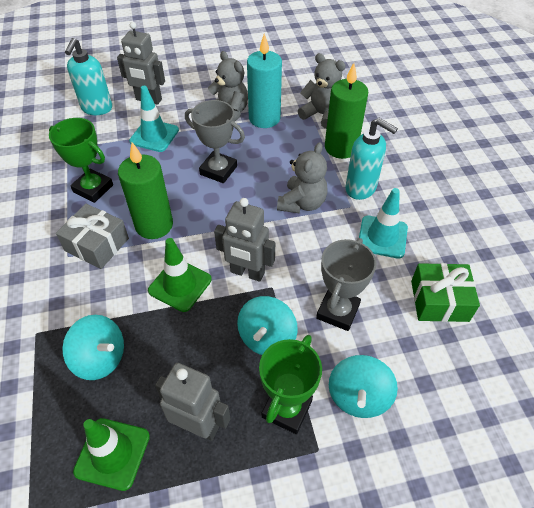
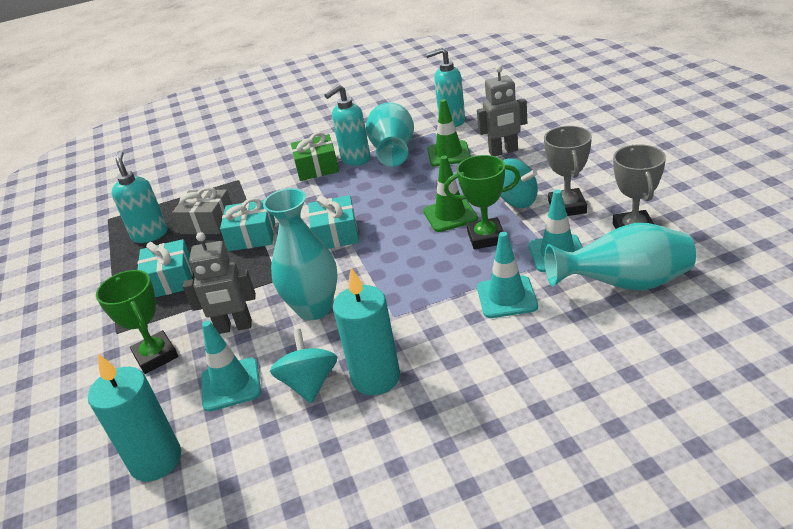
green candle: [118,142,173,239] [325,63,368,159] = 2 -> none = 0
grey robot: [117,22,165,105] [155,363,230,441] [214,198,275,282] = 3 -> [183,232,256,334] [477,65,527,156] = 2
grey teddy bear: [208,51,248,121] [277,142,328,213] [298,53,346,129] = 3 -> none = 0
turquoise candle: [247,33,282,128] = 1 -> [88,354,181,482] [333,268,400,395] = 2
turquoise gift: none = 0 -> [137,239,193,297] [220,198,275,251] [308,195,359,249] = 3
turquoise soap dispenser: [65,38,112,115] [345,118,398,200] = 2 -> [111,151,168,243] [324,84,370,166] [425,47,465,127] = 3
turquoise spinning top: [62,315,124,380] [237,296,298,355] [329,355,398,418] = 3 -> [270,329,337,403] [500,158,538,208] = 2
turquoise traffic cone: [129,86,179,152] [359,188,408,259] = 2 -> [201,321,261,412] [477,232,538,318] [528,189,583,272] = 3
turquoise vase: none = 0 -> [263,188,338,320] [366,102,414,167] [545,223,696,291] = 3

